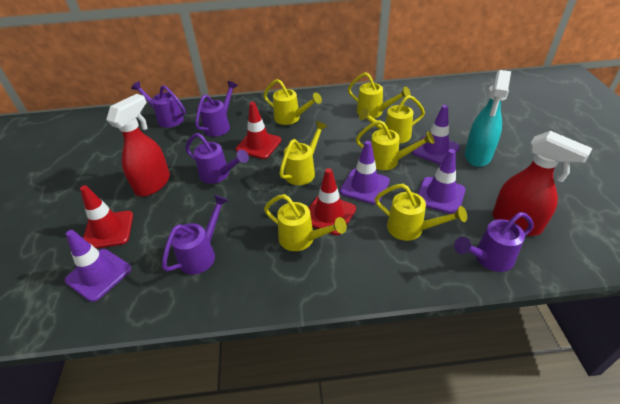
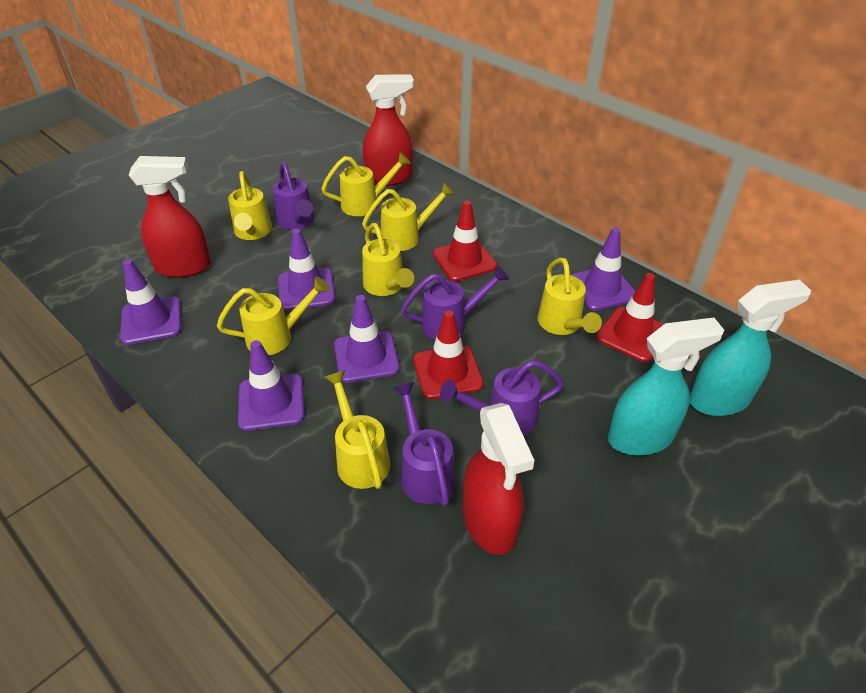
purple traffic cone: [65,230,131,302] [340,141,390,204] [412,105,460,165] [418,149,465,214] = 4 -> [120,259,181,345] [238,340,304,431] [278,229,335,310] [334,295,400,383] [571,228,635,311] = 5
purple watering can: [131,81,186,128] [162,195,229,274] [185,133,249,184] [195,81,238,137] [454,212,534,272] = 5 -> [273,162,314,230] [393,382,455,506] [401,265,510,340] [440,360,564,435] = 4
red spray bottle: [106,94,170,197] [492,131,592,236] = 2 -> [129,156,211,278] [363,74,414,186] [463,403,534,555] = 3
turquoise spray bottle: [465,70,511,167] = 1 -> [608,318,724,455] [690,280,811,416] = 2

